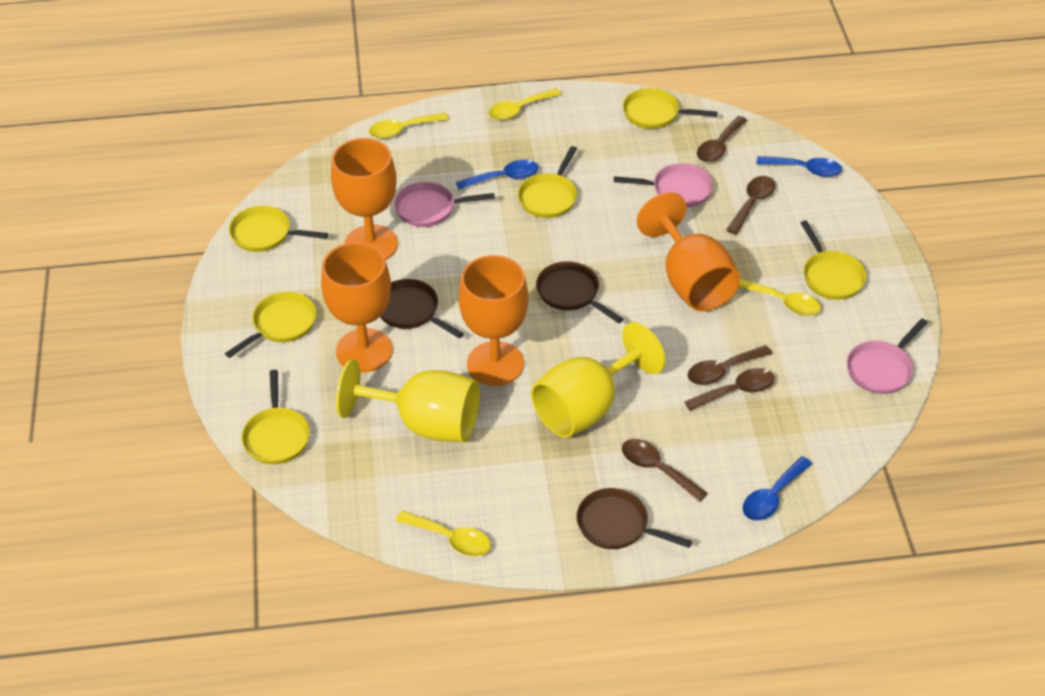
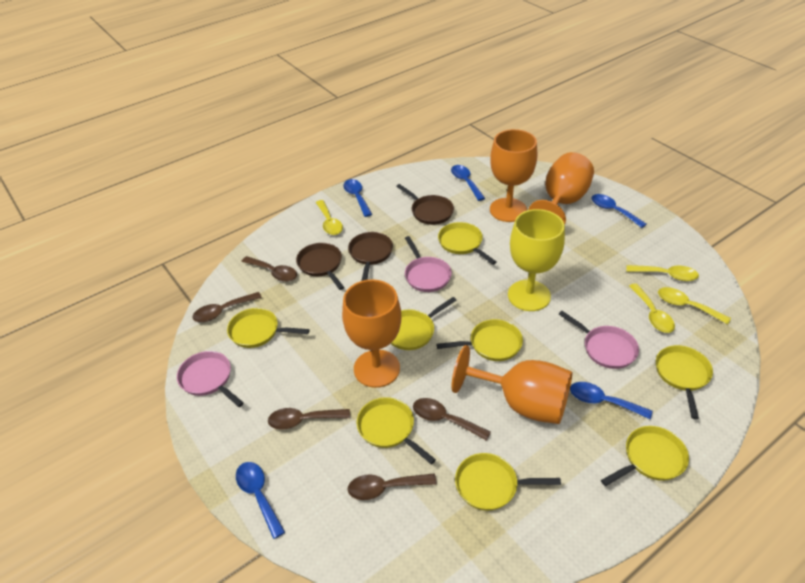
blue spoon: [456,160,539,190] [743,456,812,521] [756,156,842,177] = 3 -> [236,462,285,539] [343,179,372,217] [451,165,485,201] [570,382,653,419] [592,194,646,228] = 5
yellow goblet: [336,359,480,442] [531,322,666,438] = 2 -> [508,209,565,311] = 1
yellow pan: [225,292,316,358] [229,206,328,252] [241,370,310,464] [518,146,577,218] [623,88,717,129] [801,220,866,300] = 6 -> [227,308,310,348] [357,397,436,464] [391,297,457,350] [436,319,523,361] [438,222,497,265] [455,453,561,511] [601,426,689,486] [656,345,713,419] = 8

